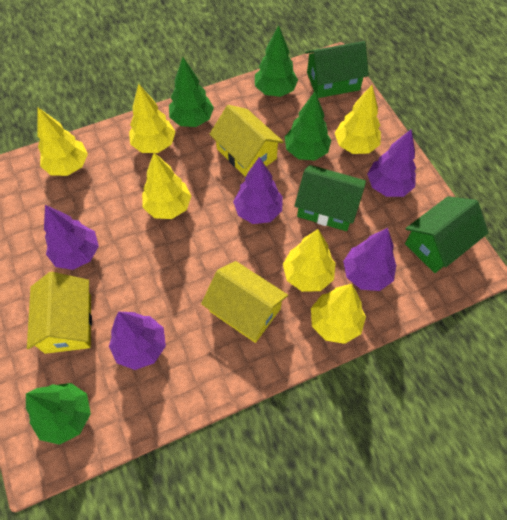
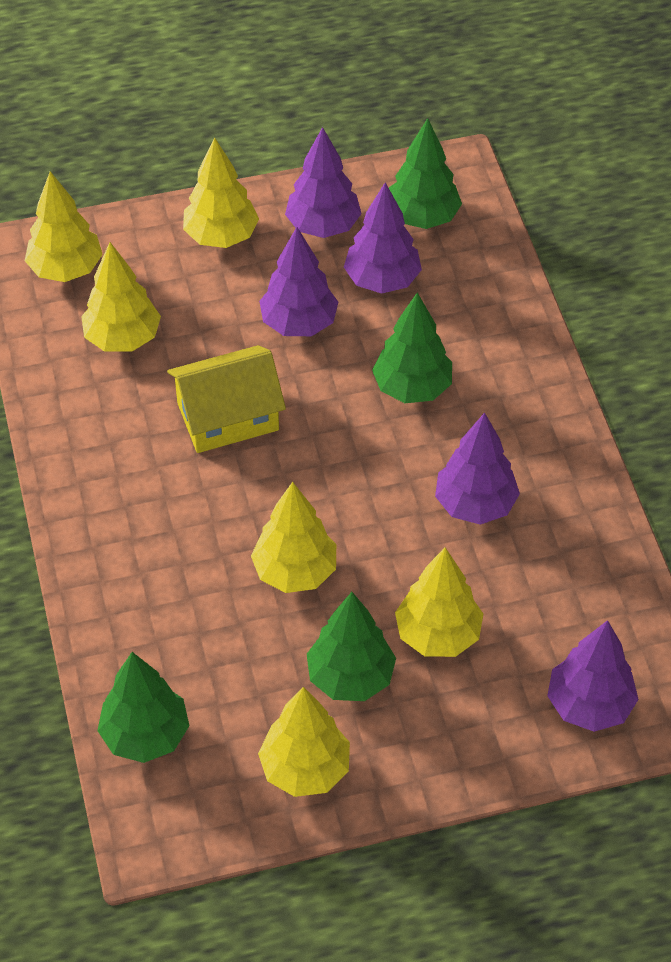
green house: [294,165,366,231] [305,41,369,98] [405,196,488,273] = 3 -> none = 0
yellow house: [27,272,92,354] [201,261,288,343] [210,105,284,177] = 3 -> [167,345,286,453] = 1

